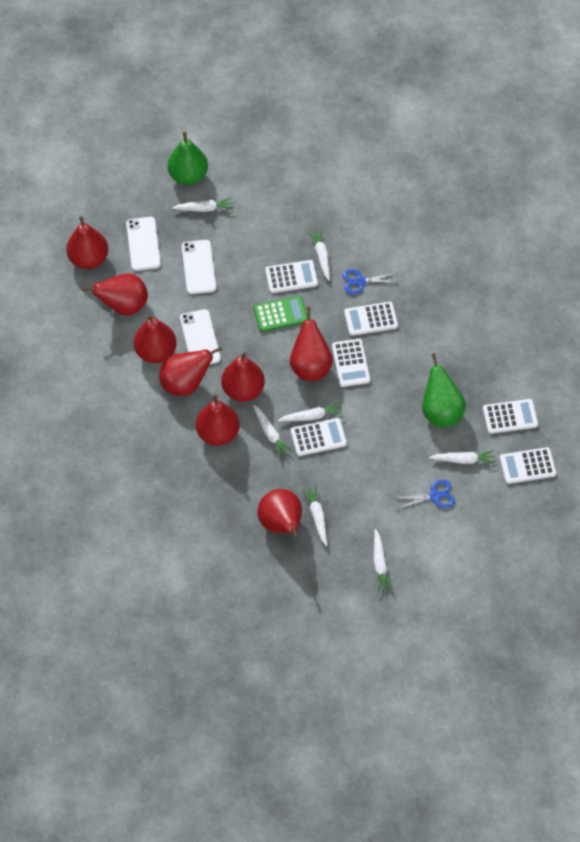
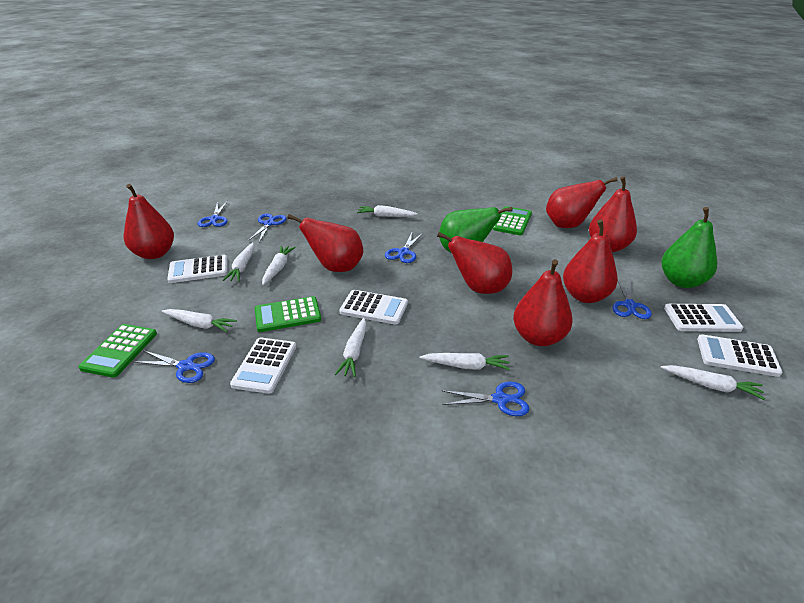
blue scissors: [342,269,398,295] [397,480,455,509] = 2 -> [135,350,215,383] [197,201,228,227] [248,214,287,242] [385,233,423,263] [442,382,529,416] [612,278,652,319] = 6
green calculator: [254,296,308,332] = 1 -> [78,324,157,378] [255,296,321,332] [493,206,532,235] = 3
red pear: [66,216,108,269] [82,273,148,316] [134,315,177,363] [159,347,222,396] [196,394,240,446] [221,352,265,402] [258,489,302,538] [290,307,333,381] = 8 -> [124,184,174,259] [287,214,363,272] [437,232,512,294] [513,259,573,346] [546,177,618,228] [563,220,618,303] [589,176,637,252] = 7
white calculator: [265,260,318,293] [291,418,347,456] [332,339,370,387] [344,302,398,336] [483,399,538,434] [499,447,556,484] = 6 -> [167,255,227,283] [230,337,296,394] [339,290,408,325] [664,304,743,332] [697,334,783,377] = 5
white phone: [126,217,161,271] [180,309,221,365] [182,240,216,294] = 3 -> none = 0

